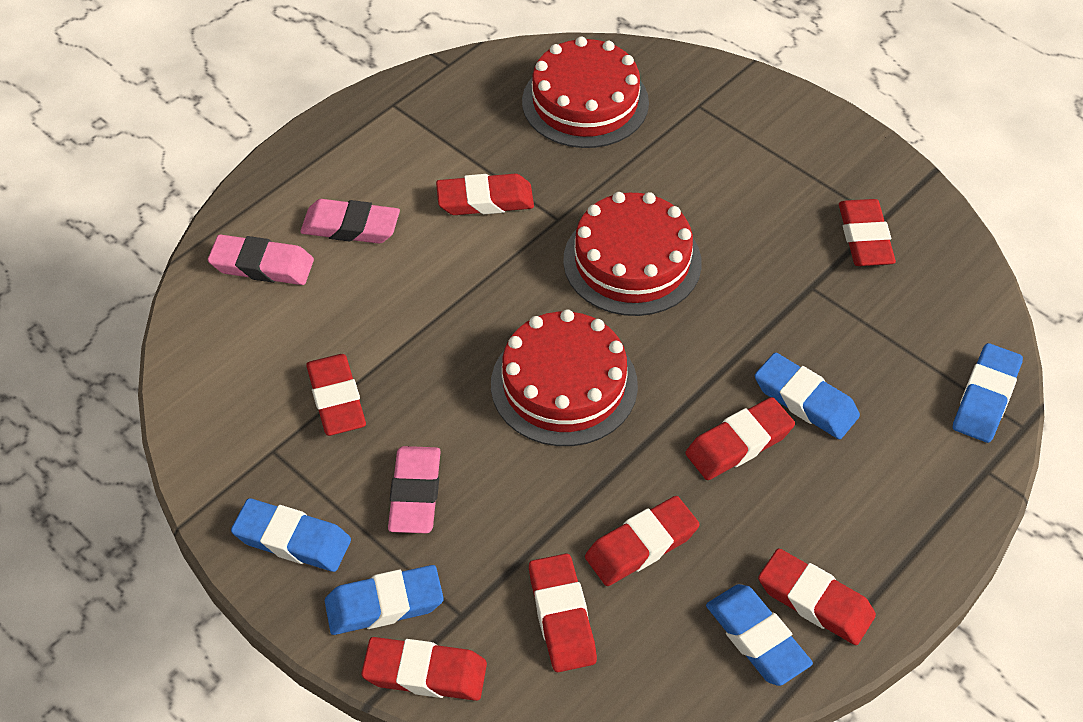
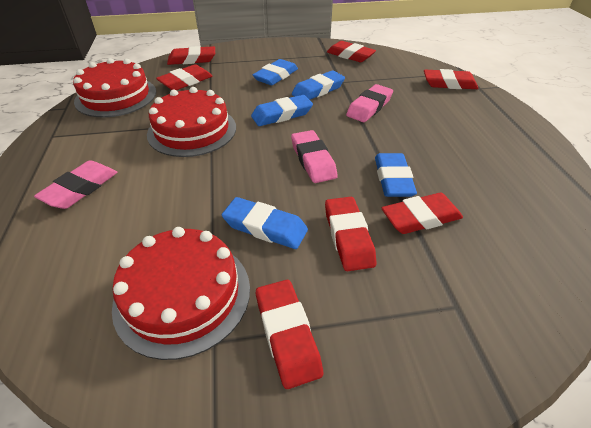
red eraser: [306,354,366,436] [361,637,487,701] [436,174,534,215] [529,554,597,672] [585,496,700,586] [685,397,795,480] [758,548,876,645] [839,199,896,266] = 8 -> [156,64,213,90] [167,46,215,65] [256,280,323,389] [325,197,376,271] [327,41,376,62] [382,193,463,234] [424,69,478,89] = 7

